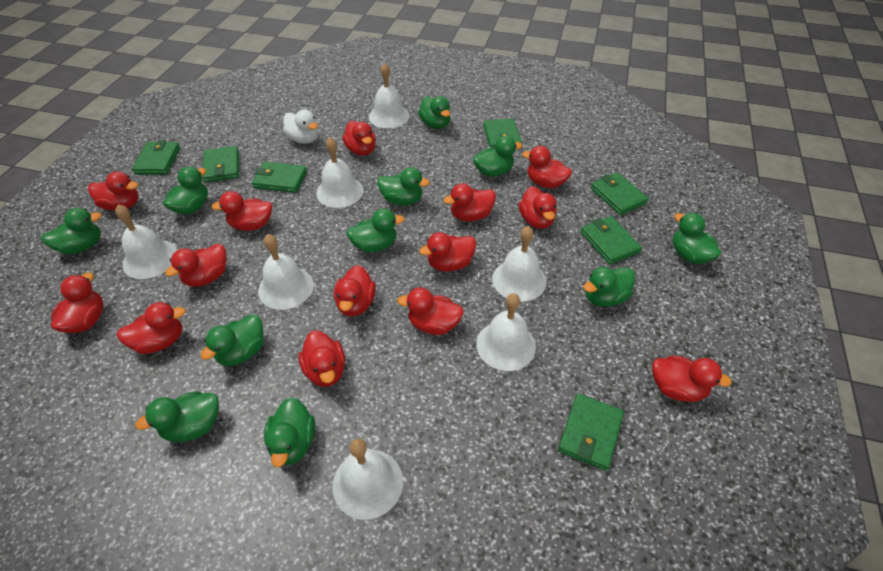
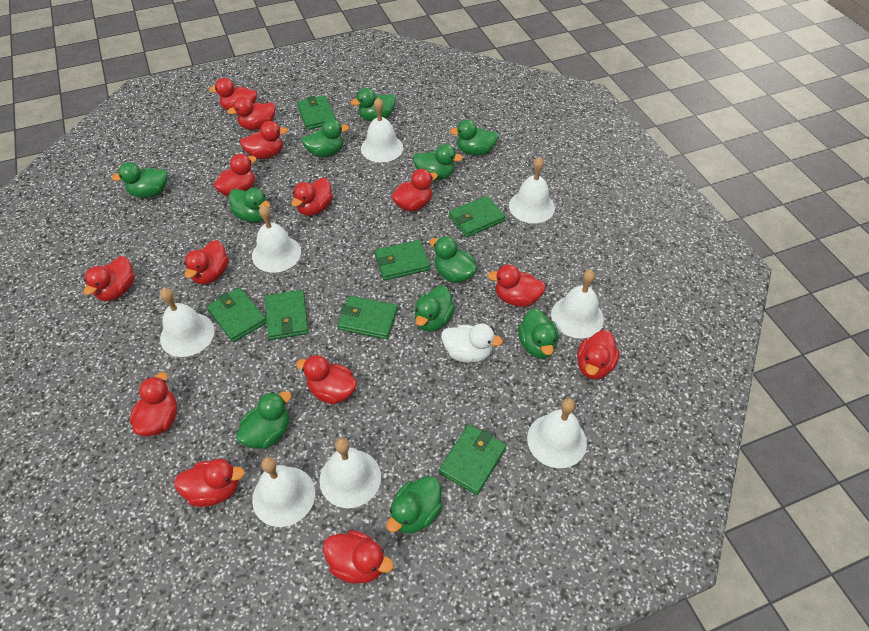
white bell: [115,205,177,279] [258,234,314,310] [316,137,363,208] [332,439,403,520] [369,63,409,128] [476,293,536,371] [492,226,546,301] = 7 -> [160,288,215,357] [252,205,301,273] [252,457,315,527] [319,438,381,508] [361,98,403,162] [509,157,555,223] [527,398,587,468] [551,270,604,338] = 8

